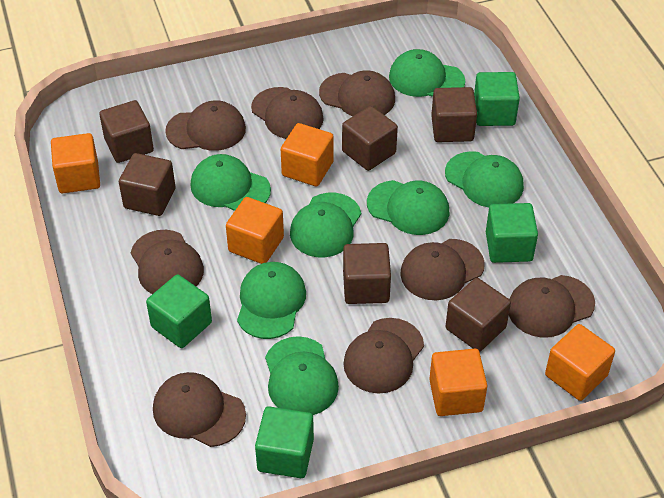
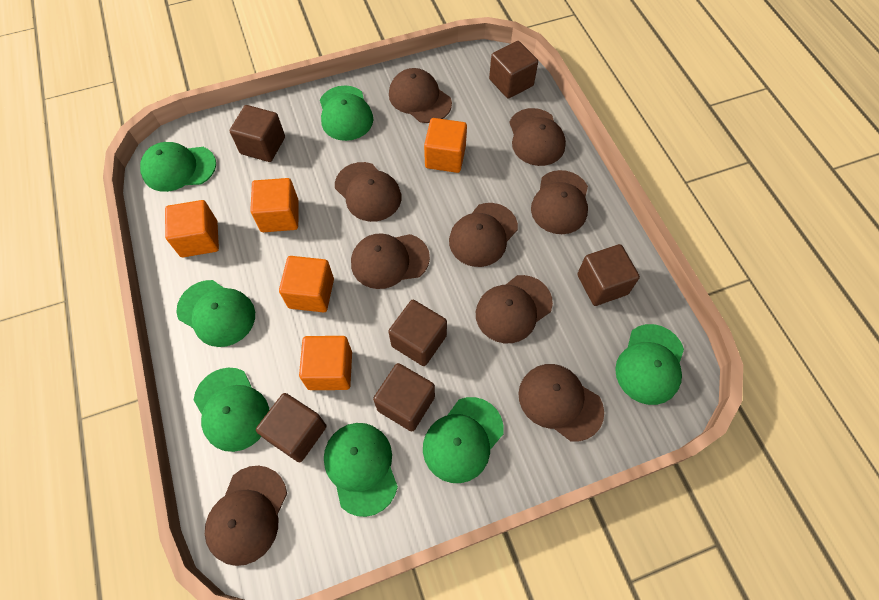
brown cap: [131,230,204,294] [153,372,246,447] [165,100,246,151] [251,87,324,139] [319,70,395,116] [343,318,424,394] [400,239,485,300] [509,275,595,338] = 8 -> [205,466,287,566] [335,162,401,222] [351,233,430,289] [389,68,452,123] [449,203,518,267] [476,275,553,343] [509,108,566,166] [518,364,604,441] [531,170,588,234] = 9
green cube: [146,274,212,348] [255,406,314,478] [474,72,520,126] [486,203,538,263] = 4 -> none = 0

